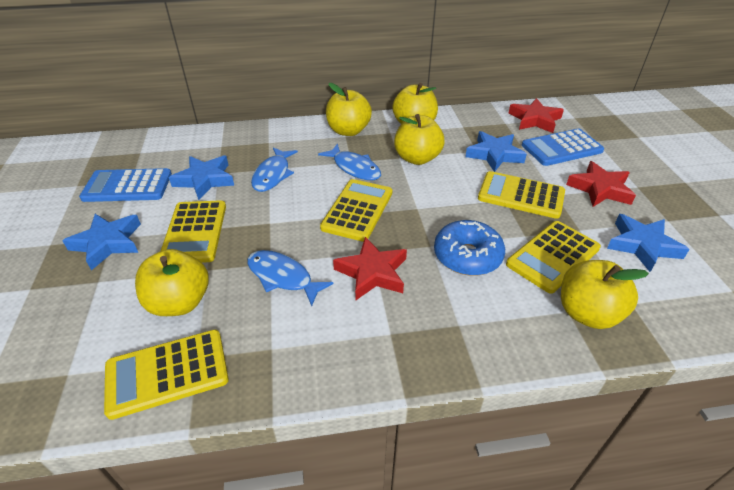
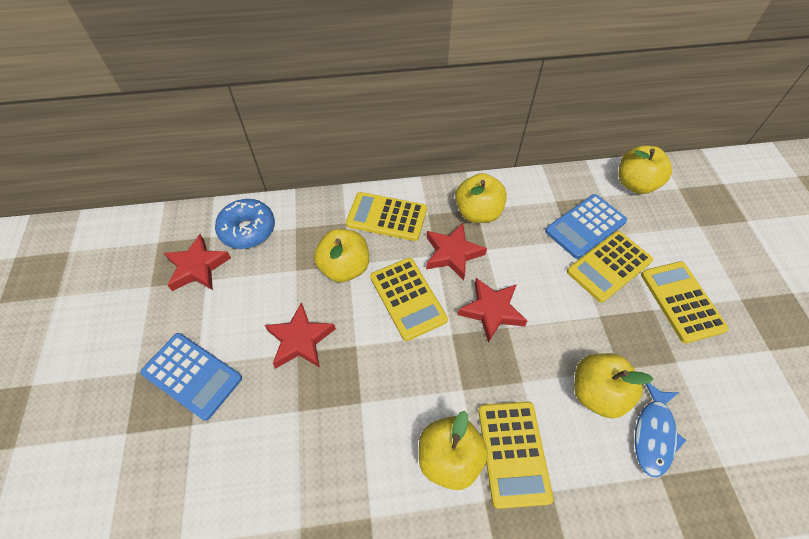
blue fish: [247,250,334,306] [251,147,298,192] [318,144,381,180] = 3 -> [635,383,686,477] = 1
blue star: [62,214,141,270] [169,155,234,200] [465,131,527,172] [607,214,690,272] = 4 -> none = 0
red star: [333,237,407,300] [508,98,564,133] [566,161,636,207] = 3 -> [164,234,231,291] [265,302,336,368] [426,223,487,281] [457,278,527,343] = 4

